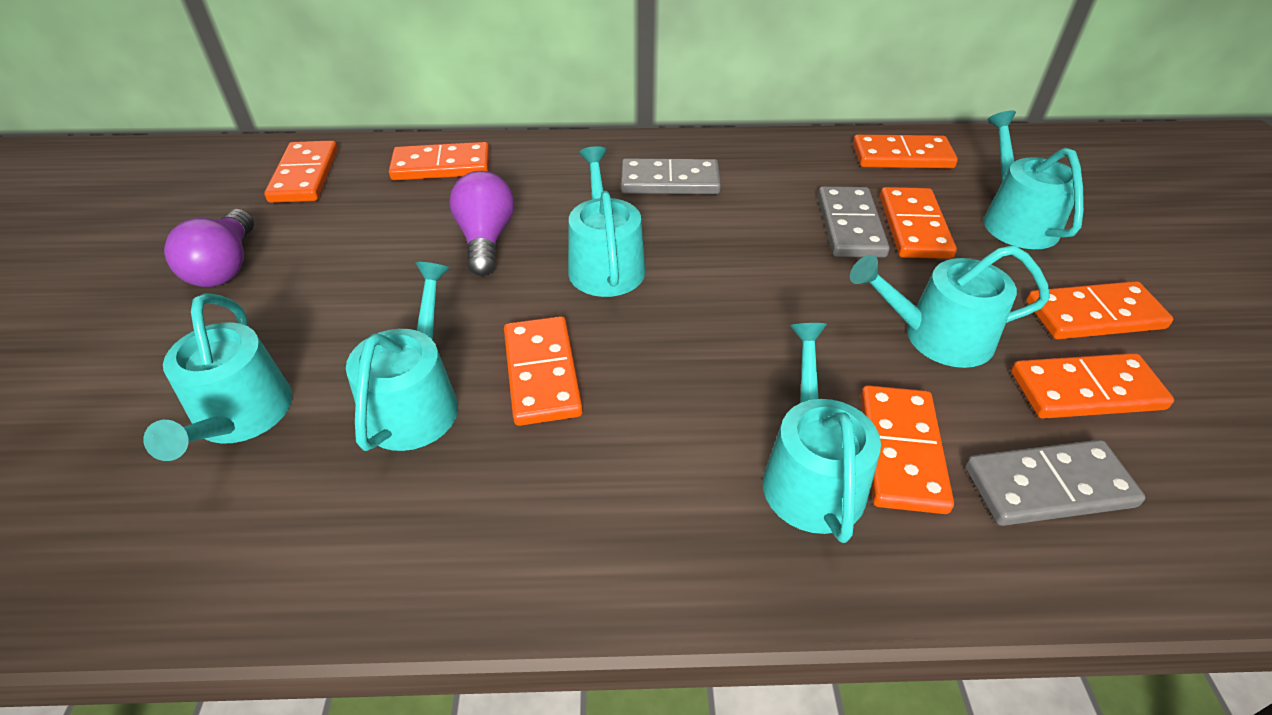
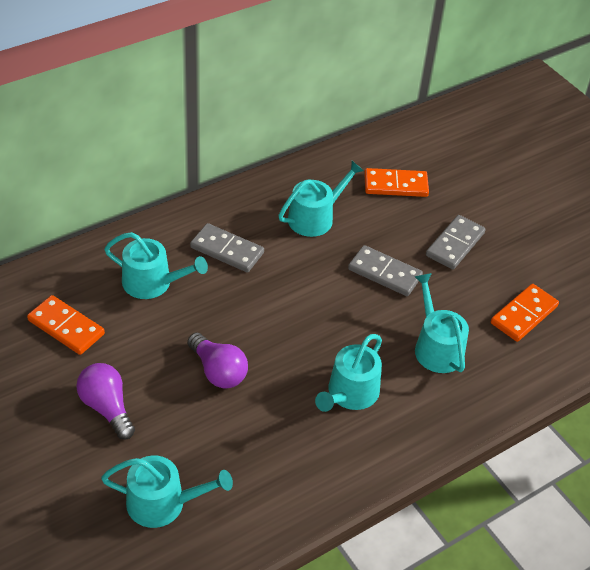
orange domino: [264,140,338,203] [389,142,490,181] [504,316,583,426] [853,134,958,169] [860,385,954,514] [880,187,957,259] [1011,353,1174,419] [1026,281,1173,339] = 8 -> [27,295,105,355] [364,168,429,197] [491,284,559,342] = 3
turquoise watering can: [143,293,292,461] [346,262,458,451] [568,146,646,297] [763,323,881,543] [850,245,1050,368] [984,111,1084,249] = 6 -> [101,455,233,528] [104,232,208,299] [278,161,364,237] [315,334,382,412] [415,273,469,373] = 5

